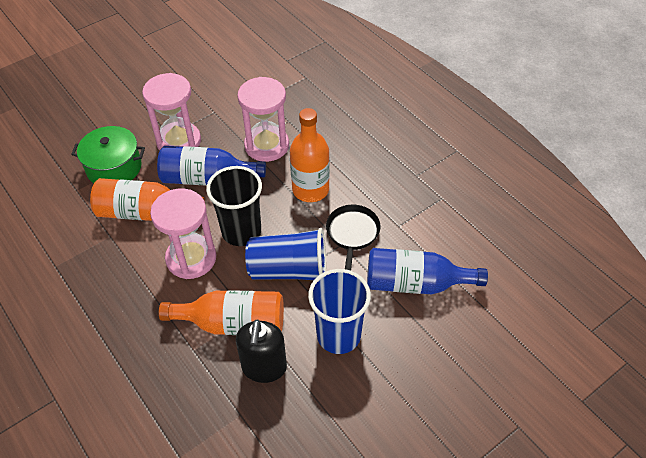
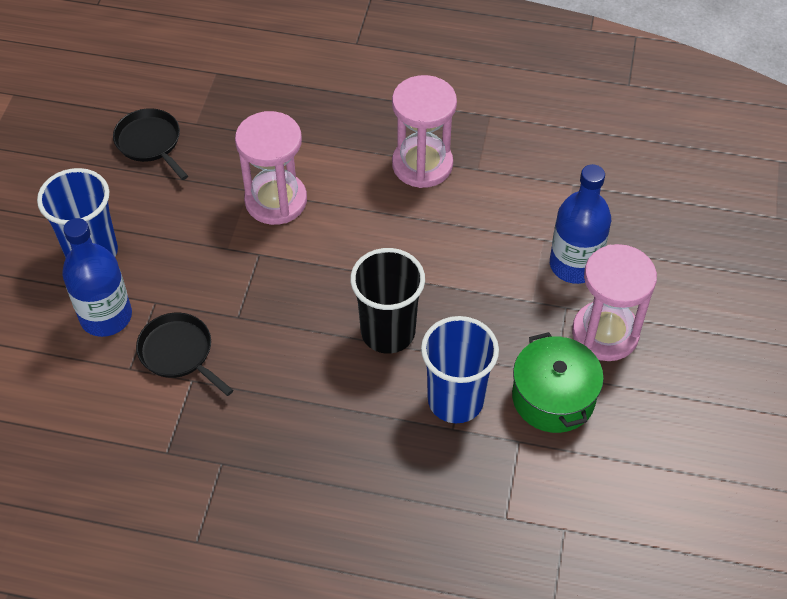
black pan: [326,205,380,271] = 1 -> [113,108,188,180] [136,313,233,396] = 2
black soap dispenser: [236,319,287,383] = 1 -> none = 0
orange bottle: [90,178,205,221] [159,290,284,335] [290,108,330,202] = 3 -> none = 0

